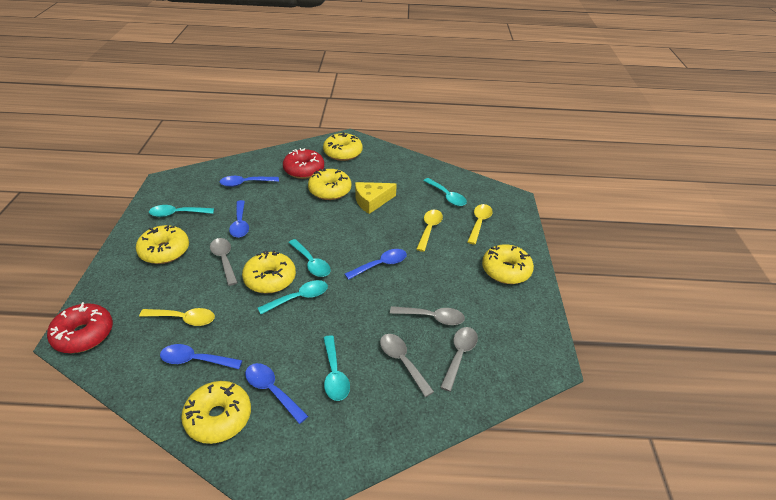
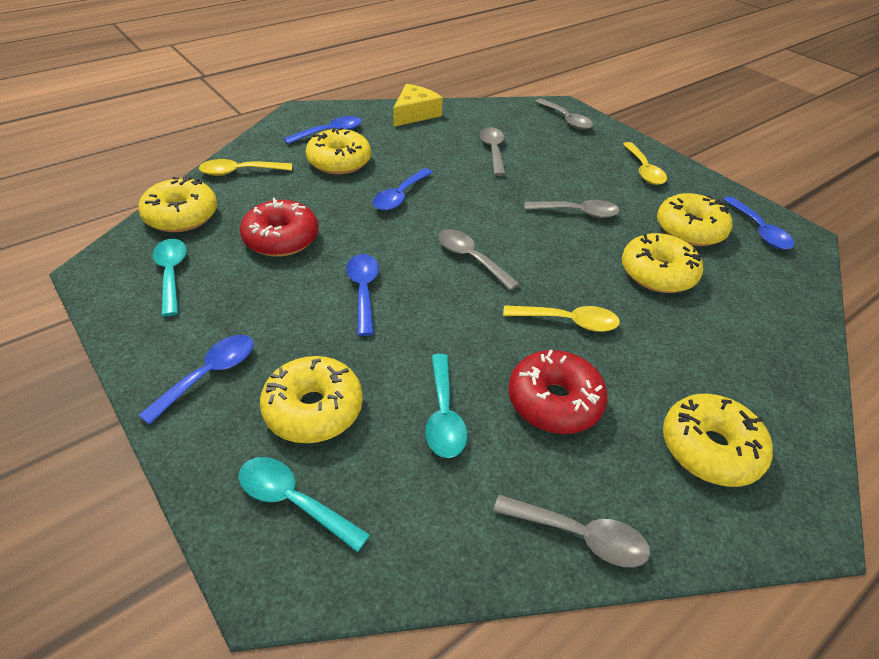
grey spoon: [210,238,238,286] [380,334,434,397] [390,306,465,325] [440,327,478,392] = 4 -> [438,229,520,290] [480,127,506,176] [493,494,650,567] [525,200,620,218] [535,99,593,130] = 5
turquoise spoon: [149,205,214,217] [258,280,328,314] [288,239,331,277] [323,335,350,401] [423,178,467,206] = 5 -> [152,239,187,316] [238,457,370,552] [425,354,467,458] = 3

